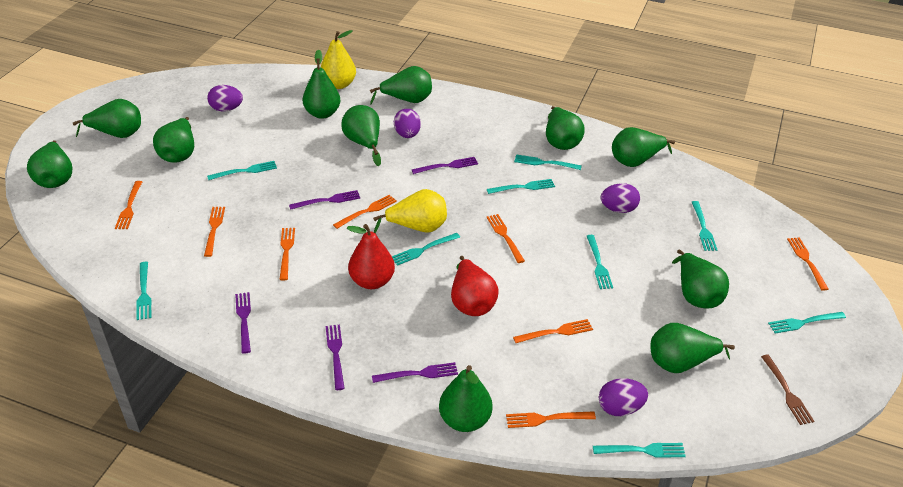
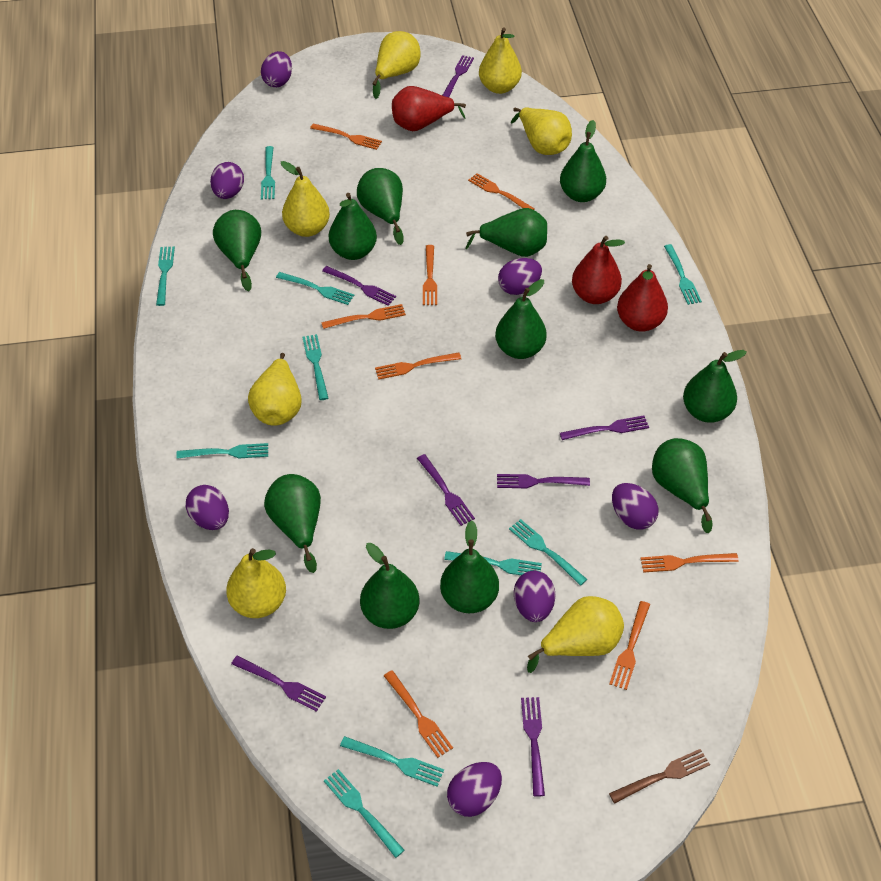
purple egg: [207,85,243,112] [394,109,421,138] [599,378,648,416] [601,183,640,213] = 4 -> [186,485,229,530] [210,162,244,199] [261,51,292,87] [447,762,502,817] [498,258,542,295] [514,571,555,622] [612,483,658,530] = 7
purple fork: [235,292,251,354] [289,190,360,210] [326,324,345,390] [372,362,458,383] [412,157,478,174] = 5 -> [231,656,326,712] [322,266,396,306] [417,454,475,526] [442,55,474,97] [497,474,590,488] [521,697,545,797] [560,415,649,440] = 7
red pear: [347,224,395,289] [451,256,499,316] = 2 -> [392,86,466,131] [572,236,625,304] [617,264,668,332] = 3
turquoise fork: [136,262,151,320] [207,161,277,180] [392,233,460,266] [487,179,555,194] [514,154,582,170] [587,235,613,289] [593,443,686,458] [692,201,717,251] [768,312,846,333] = 9 -> [156,247,175,306] [176,443,268,459] [261,146,275,199] [276,272,354,305] [302,334,328,400] [324,769,405,858] [340,736,444,787] [444,551,542,575] [509,519,588,586] [664,244,702,305] = 10
yellow pear: [320,30,356,89] [373,189,447,233] = 2 -> [226,548,286,618] [248,353,302,426] [281,161,330,237] [372,31,421,99] [479,28,522,94] [511,107,572,155] [527,596,624,673] = 7

